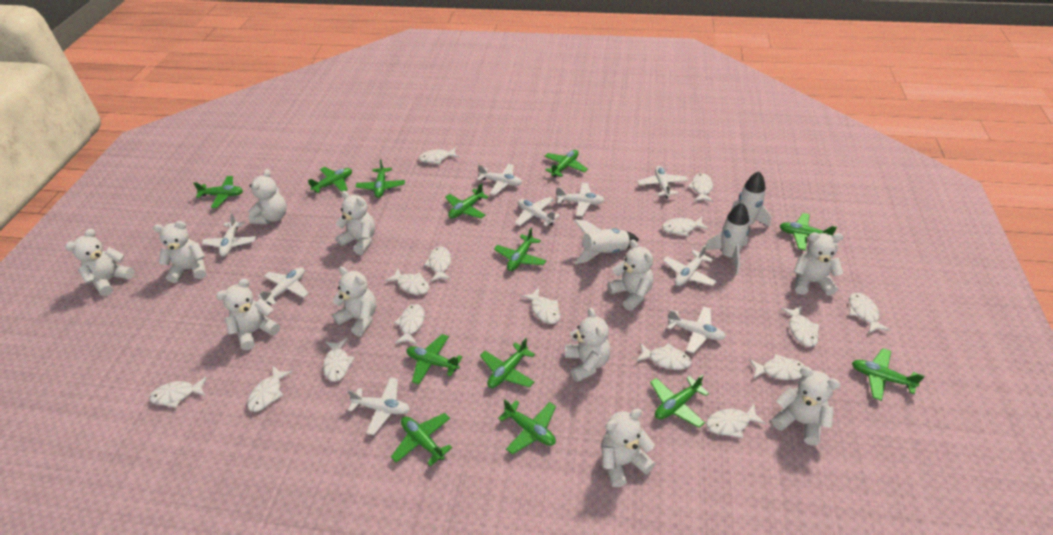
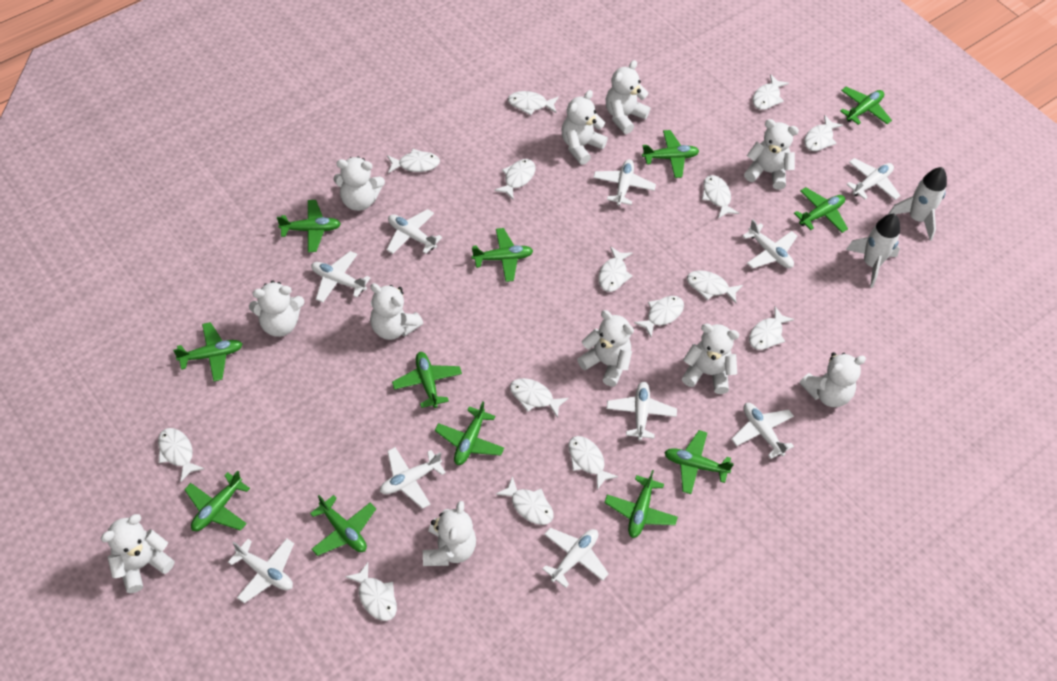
green plane: [193,176,243,208] [308,167,352,193] [356,159,405,198] [391,413,452,466] [407,334,462,384] [445,183,489,218] [480,338,535,388] [494,228,546,271] [498,399,556,455] [544,150,588,178] [650,374,709,428] [780,213,837,251] [852,348,925,401] = 13 -> [173,322,242,381] [184,471,250,531] [277,200,341,252] [310,495,376,556] [392,352,462,408] [435,401,504,465] [472,228,533,282] [604,470,678,538] [642,130,699,178] [664,430,734,494] [794,187,848,233] [840,87,892,125] = 12
white plane: [202,213,256,257] [258,267,309,305] [347,377,410,435] [477,164,522,195] [515,197,560,226] [556,183,605,217] [638,166,688,199] [663,245,717,286] [667,306,726,353] = 9 -> [228,538,294,603] [311,251,370,303] [380,447,446,509] [387,209,442,254] [542,528,609,588] [593,159,656,206] [607,382,677,440] [731,403,794,459] [743,219,797,269] [846,158,900,200] = 10
white rocket: [574,219,639,264] [706,203,750,274] [731,171,771,227] = 3 -> [846,214,900,288] [888,167,947,241] = 2

